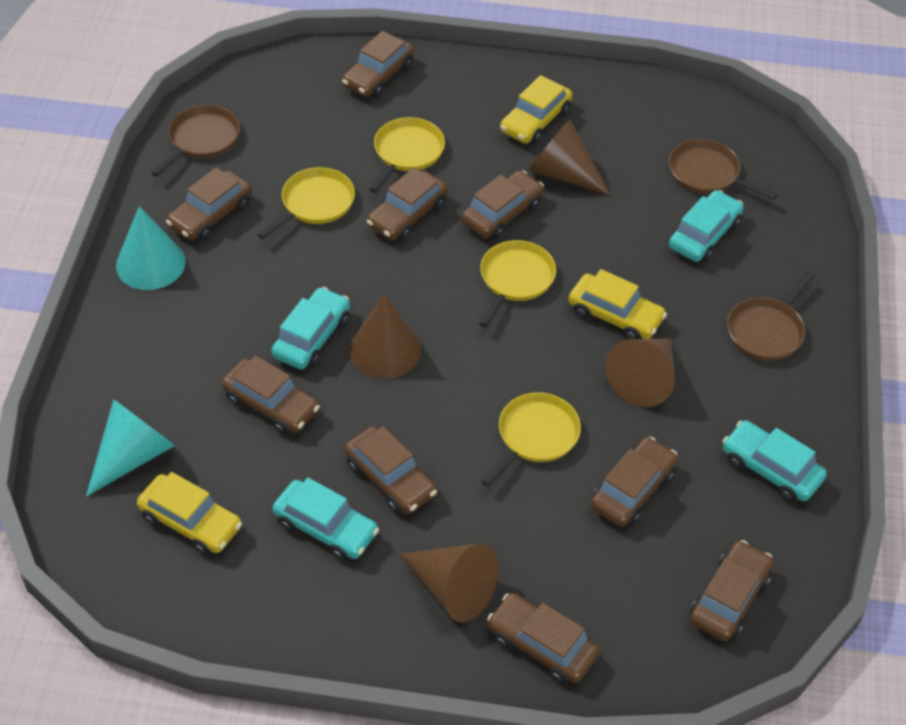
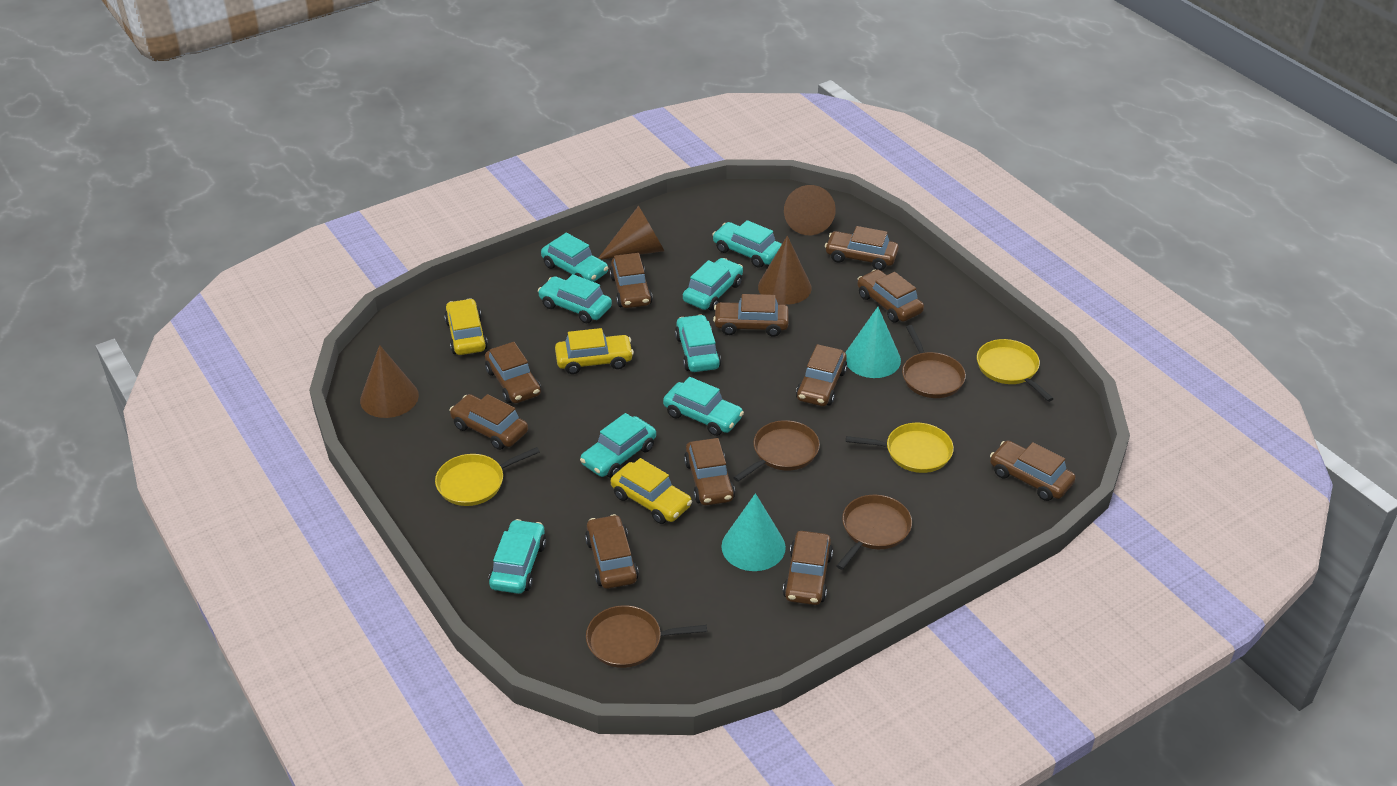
brown car: [166,167,252,241] [221,355,320,435] [342,31,415,98] [344,426,437,514] [367,167,448,241] [461,170,544,239] [487,593,600,684] [591,437,678,527] [690,540,773,641] = 9 -> [450,394,528,450] [485,342,541,403] [585,514,639,589] [609,253,653,308] [684,438,735,505] [713,294,789,337] [783,531,833,605] [796,344,847,406] [825,226,899,270] [857,270,924,322] [990,441,1076,501] = 11
brown pan: [151,105,240,177] [669,139,777,200] [727,271,816,361] = 3 -> [586,605,707,668] [733,420,820,482] [837,495,912,570] [902,325,966,398] = 4
turquoise car: [271,287,350,370] [272,478,379,561] [669,190,744,262] [723,420,827,502] = 4 -> [489,519,546,594] [538,274,612,323] [541,233,608,282] [580,413,656,478] [663,377,744,436] [675,314,721,372] [683,258,743,310] [712,220,782,268] = 8
yellow pan: [258,167,355,239] [369,117,445,193] [479,240,556,327] [481,392,581,486] = 4 -> [435,447,540,506] [846,423,954,473] [977,339,1054,402] = 3

